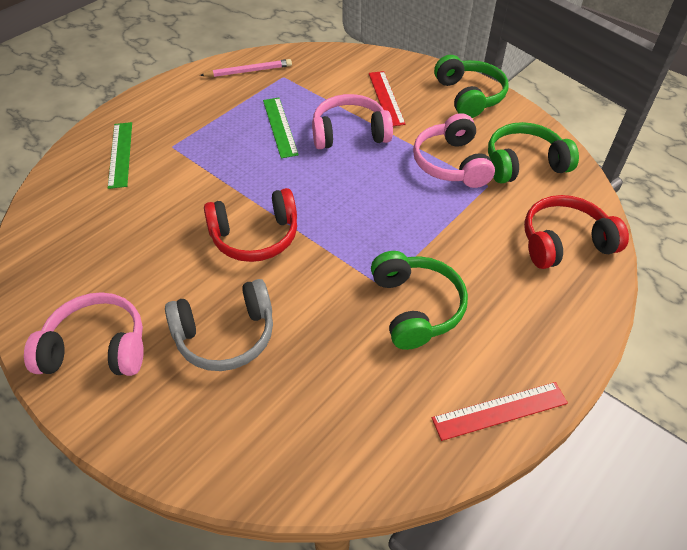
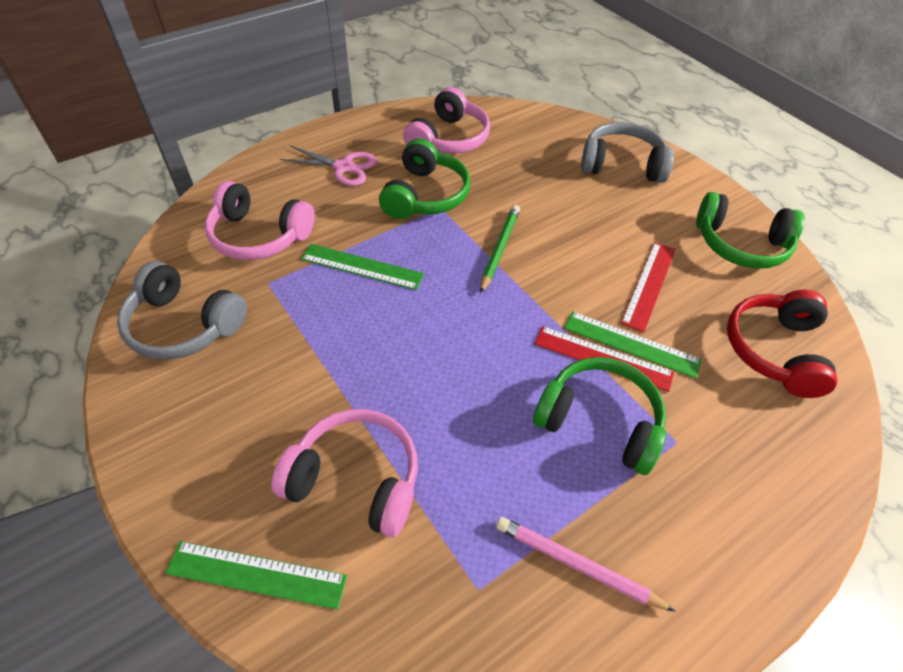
green pencil: none = 0 -> [480,205,520,294] = 1
green ruler: [108,122,132,189] [263,98,299,158] = 2 -> [165,541,347,609] [301,244,424,290] [564,311,702,379] = 3
grey headphones: [165,279,273,371] = 1 -> [117,261,247,360] [581,122,674,183] = 2
pink scissors: none = 0 -> [280,146,377,186] = 1
red headphones: [204,188,297,262] [524,195,629,269] = 2 -> [727,289,837,398] = 1

